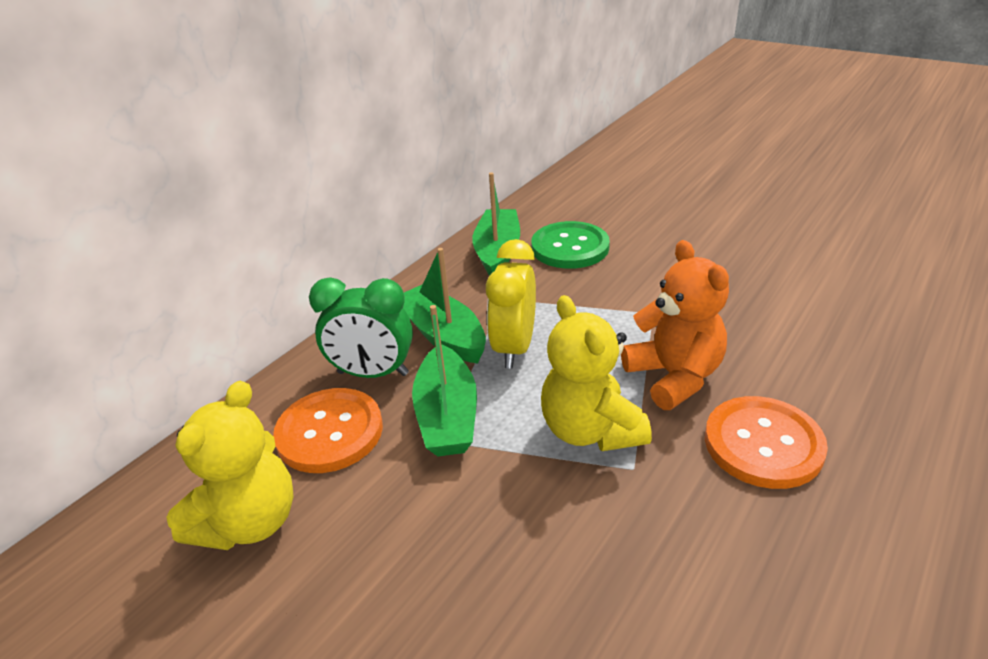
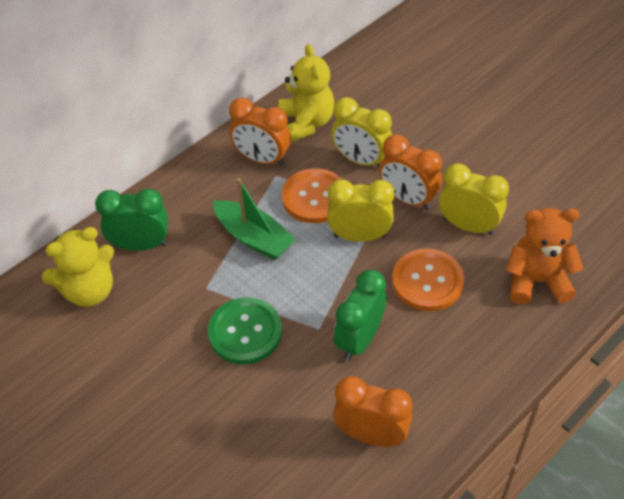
green boat: [403,248,486,364] [412,305,477,456] [472,172,520,276] = 3 -> [213,178,296,260] = 1
green clock: [309,277,413,378] = 1 -> [95,189,168,251] [333,270,387,361] = 2
orange clock: none = 0 -> [229,97,291,166] [333,376,413,447] [379,134,442,210] = 3
yellow clock: [486,239,536,369] = 1 -> [328,180,395,242] [331,97,392,168] [439,163,509,235] = 3

